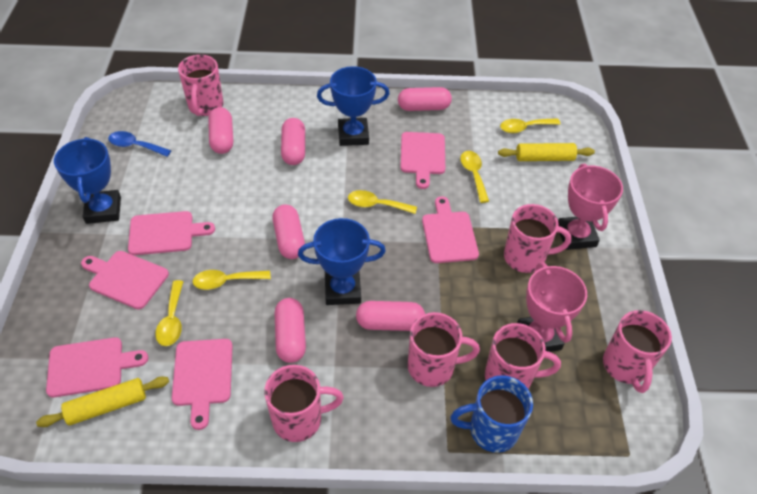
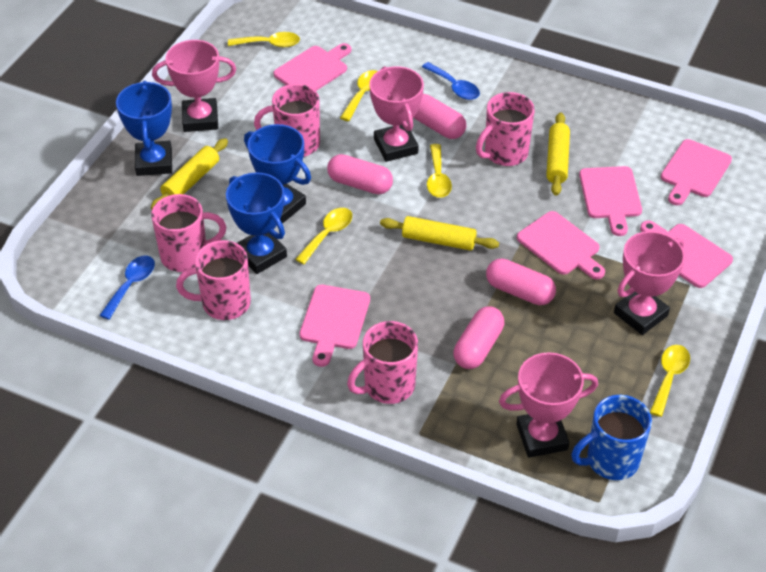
blue spoon: [108,131,171,157] = 1 -> [99,255,155,320] [422,62,480,100] = 2
pink capsule: [208,107,233,154] [273,204,305,259] [275,298,306,363] [281,118,305,165] [356,301,425,331] [398,87,452,111] = 6 -> [327,154,393,194] [414,94,466,139] [454,306,504,369] [486,259,556,305] = 4
pink mug: [178,55,224,116] [264,365,344,442] [408,312,480,387] [485,323,561,389] [504,204,572,273] [603,310,672,393] = 6 -> [151,194,226,272] [176,240,251,320] [254,84,320,157] [347,321,418,404] [476,92,535,166] = 5
pink trophy: [517,262,587,352] [558,164,623,250] = 2 -> [152,40,236,132] [370,66,424,162] [499,352,598,458] [614,231,685,335] = 4
yellow rolling pin: [36,376,169,427] [498,143,595,161] = 2 -> [151,138,228,209] [380,216,499,251] [546,113,570,196] = 3

